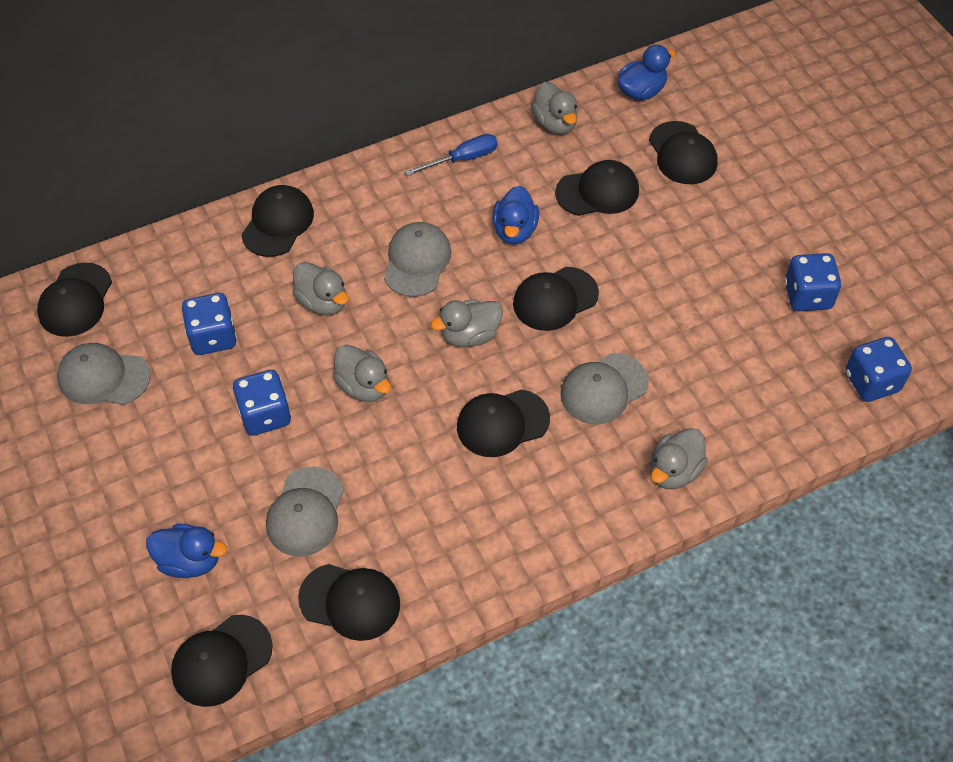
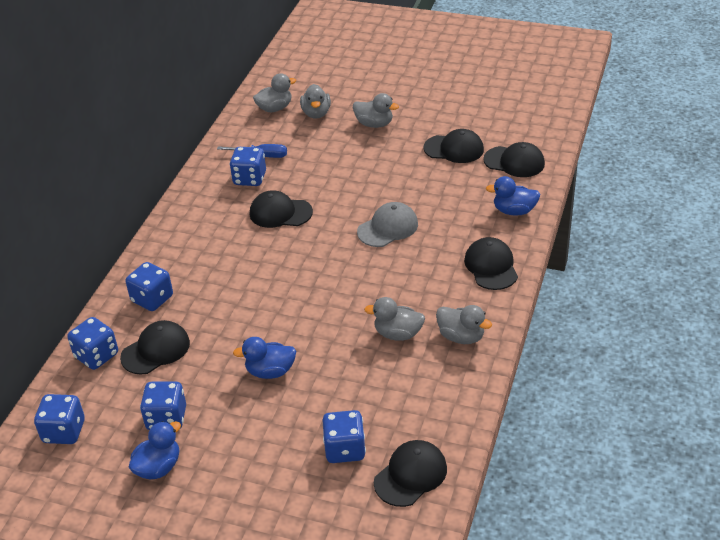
black cap: [37,262,112,337] [171,615,273,707] [241,185,314,257] [298,564,400,641] [457,389,550,457] [513,267,599,331] [555,160,639,216] [649,121,718,184] = 8 -> [120,320,190,375] [250,190,313,228] [374,440,447,507] [424,129,484,163] [464,237,518,290] [483,142,545,177] = 6
blue dice: [182,293,237,355] [233,370,291,436] [784,253,842,311] [845,337,912,402] = 4 -> [34,394,85,444] [67,317,118,370] [125,262,173,311] [140,381,186,430] [230,147,266,186] [322,410,366,463] = 6
grey cap: [57,343,151,405] [266,466,344,557] [384,222,451,297] [561,353,649,424] = 4 -> [357,202,418,247] = 1

